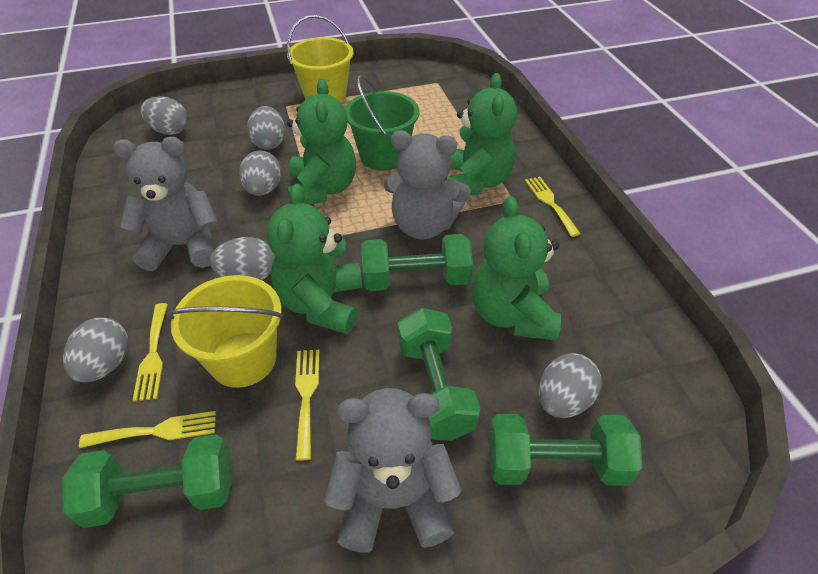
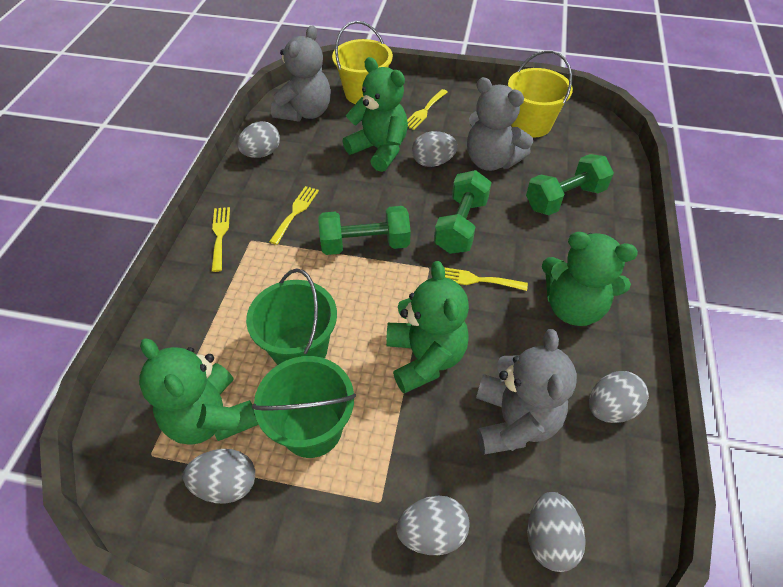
green bucket: [345,75,419,171] = 1 -> [246,269,337,365] [252,356,356,458] = 2
green dumbbell: [62,434,232,528] [361,234,473,291] [398,308,481,441] [489,414,643,486] = 4 -> [318,206,411,255] [434,170,492,254] [526,154,614,215] = 3

